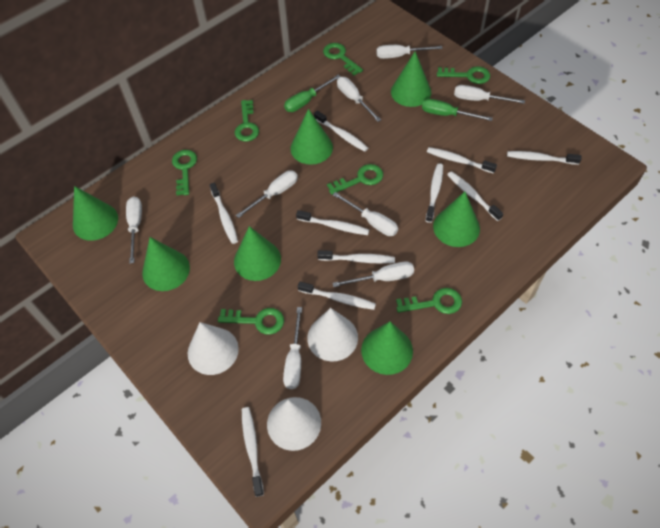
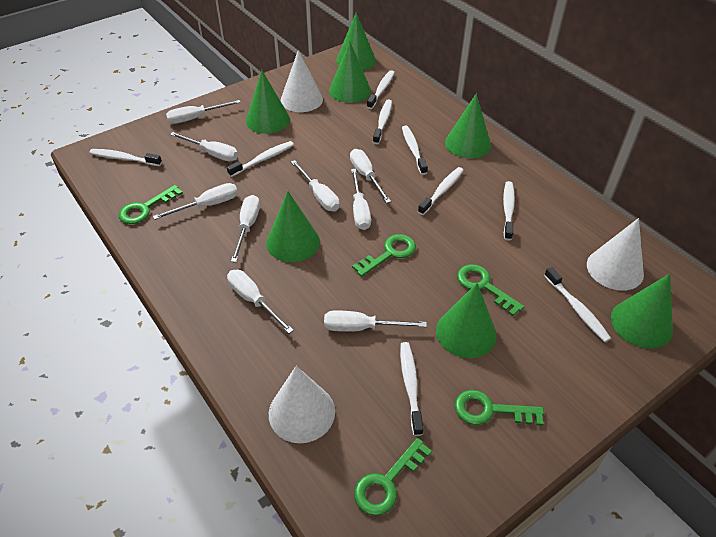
green key: [172,150,197,195] [218,308,284,335] [235,100,259,142] [323,43,363,76] [327,164,383,195] [396,288,462,314] [437,66,490,84] = 7 -> [118,185,183,224] [352,234,416,277] [354,438,432,516] [455,390,544,426] [457,264,524,316] = 5
green screwdriver: [284,74,341,112] [422,99,493,121] = 2 -> none = 0
white screwdriver: [126,196,142,264] [236,170,298,218] [283,307,302,389] [333,192,398,236] [333,261,414,287] [337,77,381,122] [376,45,443,59] [454,85,525,104] = 8 -> [153,183,238,220] [166,100,241,124] [170,132,238,161] [227,270,294,334] [231,195,260,262] [291,160,340,211] [324,310,427,332] [350,149,391,203] [351,169,371,230] = 9
white toothbrush: [209,182,238,244] [242,407,264,497] [296,210,369,235] [298,282,376,310] [314,111,368,152] [317,250,395,264] [426,163,443,223] [427,147,497,174] [447,171,503,221] [507,151,581,165] = 10 -> [89,149,162,166] [227,141,294,177] [367,70,395,109] [373,99,392,144] [400,342,424,436] [402,126,428,175] [418,167,464,215] [503,181,515,241] [544,267,611,342] = 9

